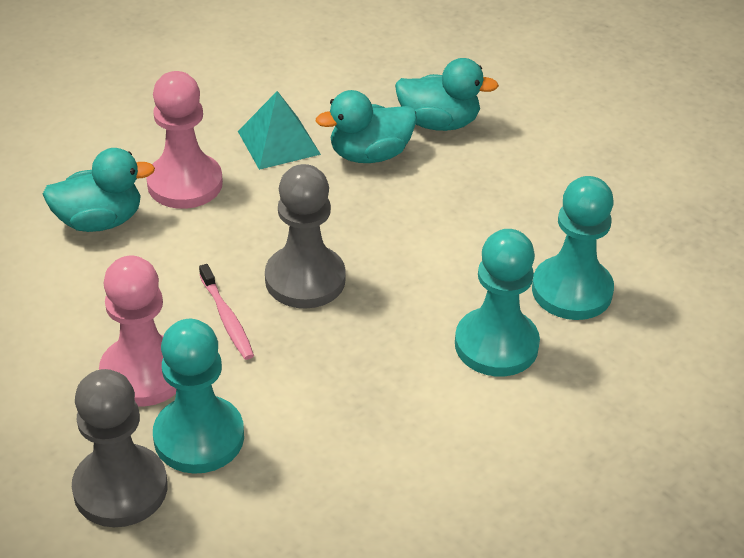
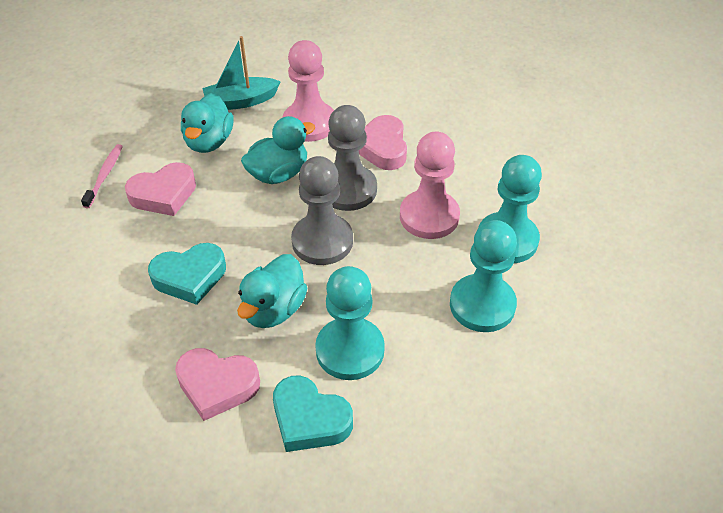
pink heart: none = 0 -> [125,162,196,216] [175,348,260,421] [358,115,407,170] = 3
turquoise boat: none = 0 -> [202,36,281,110] = 1
turquoise heart: none = 0 -> [148,243,226,305] [273,375,353,452] = 2
turquoise pyramid: [238,91,321,170] = 1 -> none = 0

